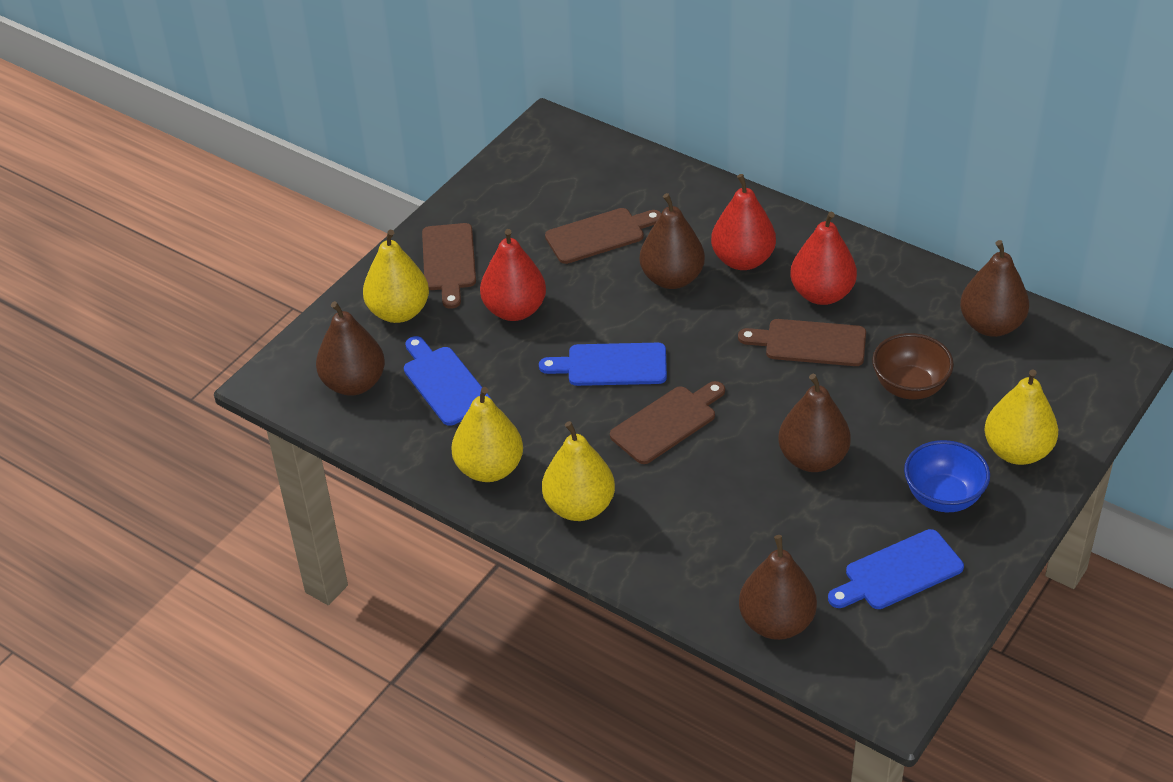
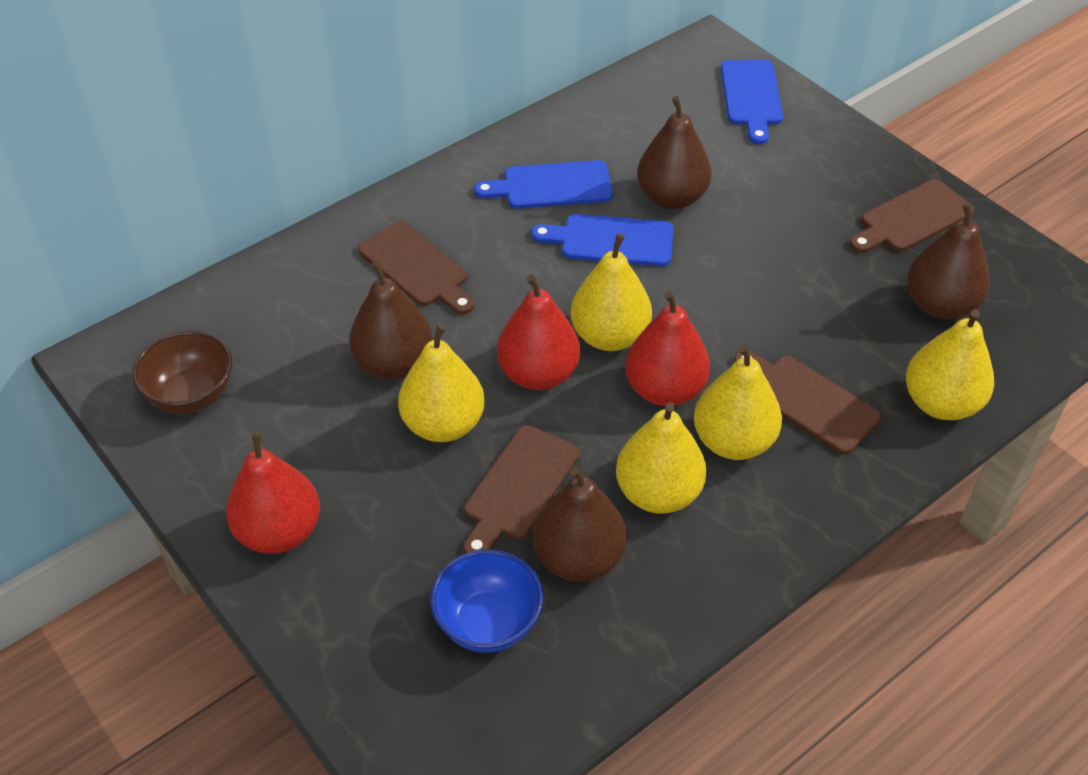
brown pear: [316,301,385,396] [640,193,705,289] [739,535,817,640] [778,374,851,472] [960,240,1029,337] = 5 -> [349,261,433,379] [533,467,627,582] [637,96,711,209] [907,202,990,319] = 4
yellow pear: [363,230,429,323] [451,387,523,482] [542,421,615,521] [984,370,1058,465] = 4 -> [398,324,485,442] [570,233,652,351] [616,402,706,514] [694,344,782,460] [906,309,994,420] = 5

